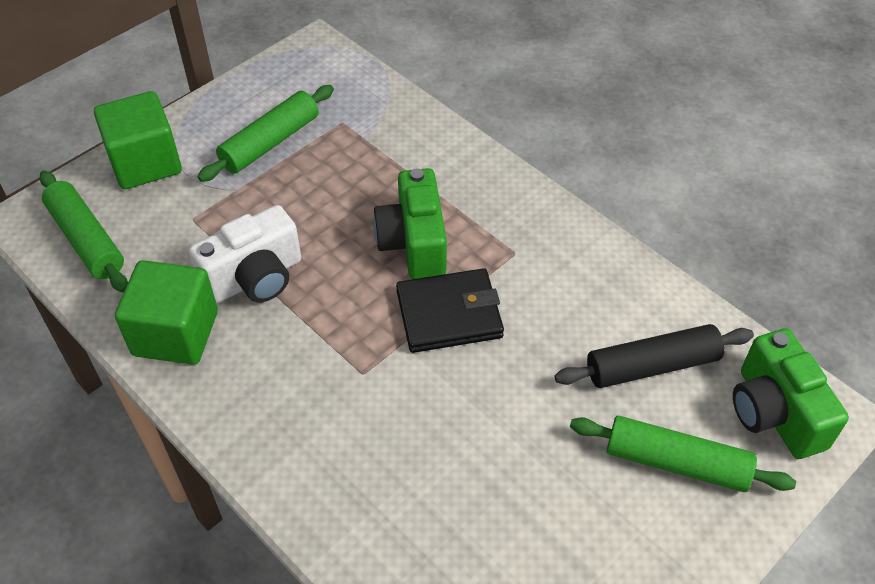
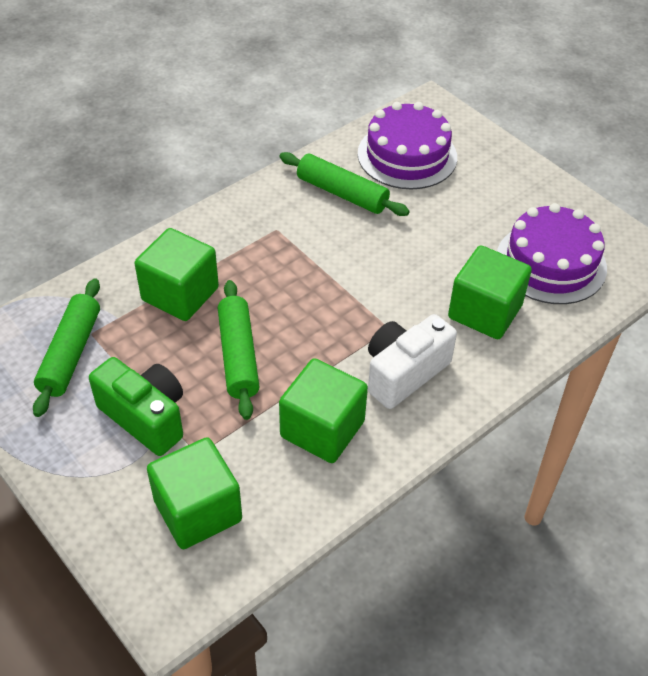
black rolling pin: [554,324,754,388] = 1 -> none = 0
black wallet: [396,268,504,353] = 1 -> none = 0
green camera: [373,168,447,279] [733,328,849,459] = 2 -> [89,357,183,456] = 1
green cube: [94,91,182,189] [115,260,218,365] = 2 -> [135,228,219,321] [147,438,242,549] [279,358,368,463] [448,246,532,339] = 4
purple cake: none = 0 -> [358,102,457,189] [497,203,607,304] = 2

